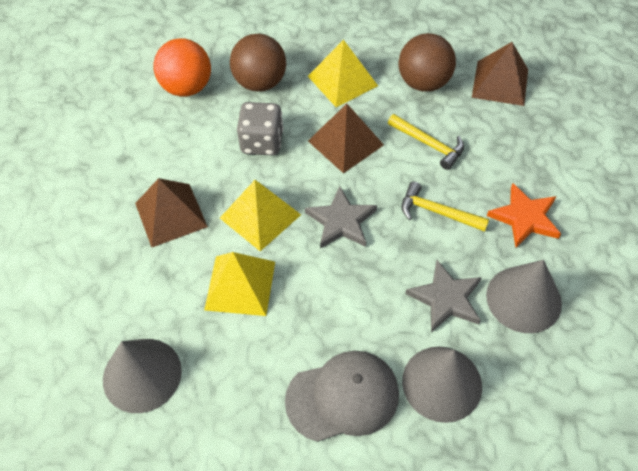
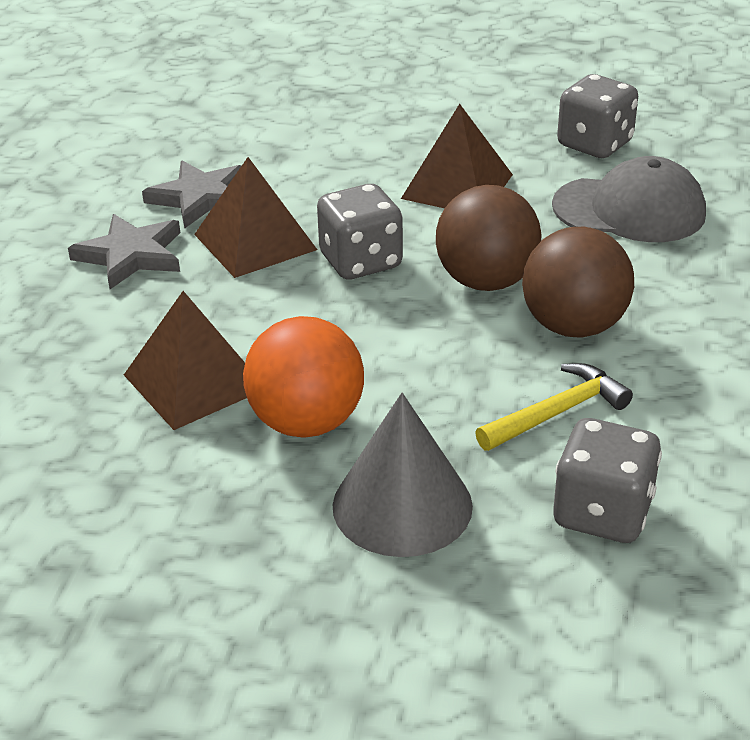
grey cone: [103,339,182,413] [402,346,482,423] [486,260,562,333] = 3 -> [333,393,473,557] = 1
grey dice: [237,102,283,156] = 1 -> [317,184,403,279] [553,418,662,543] [557,74,638,158] = 3
orange star: [487,183,561,248] = 1 -> none = 0
yellow hammer: [388,114,464,170] [402,182,489,232] = 2 -> [475,363,633,451] = 1
yellow pyramid: [204,252,275,316] [220,180,301,251] [308,40,378,107] = 3 -> none = 0

